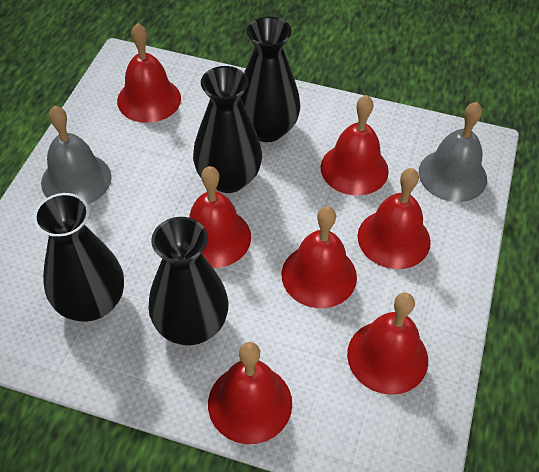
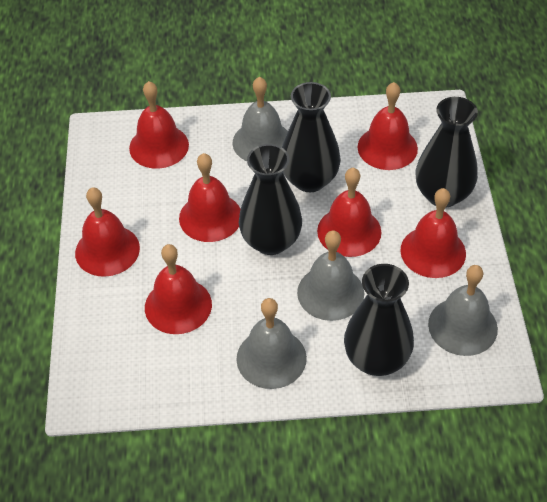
grey bell: [41,106,112,204] [419,102,487,202] = 2 -> [232,77,288,161] [236,298,307,389] [297,230,364,321] [428,265,498,356] = 4

